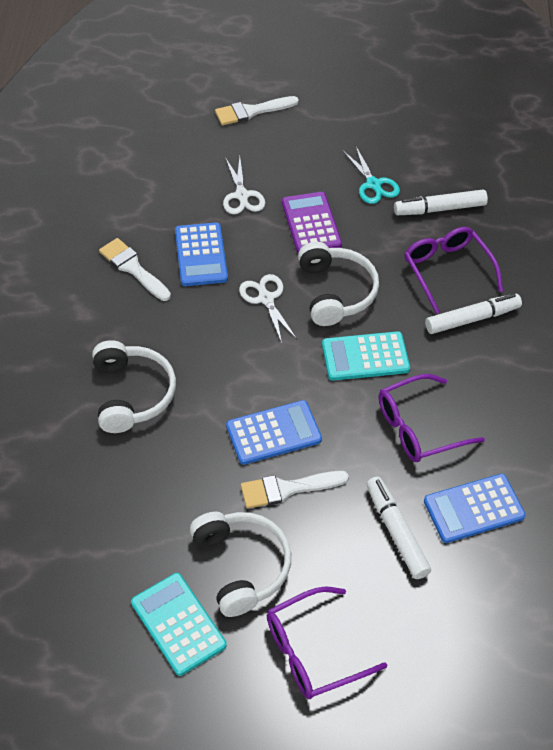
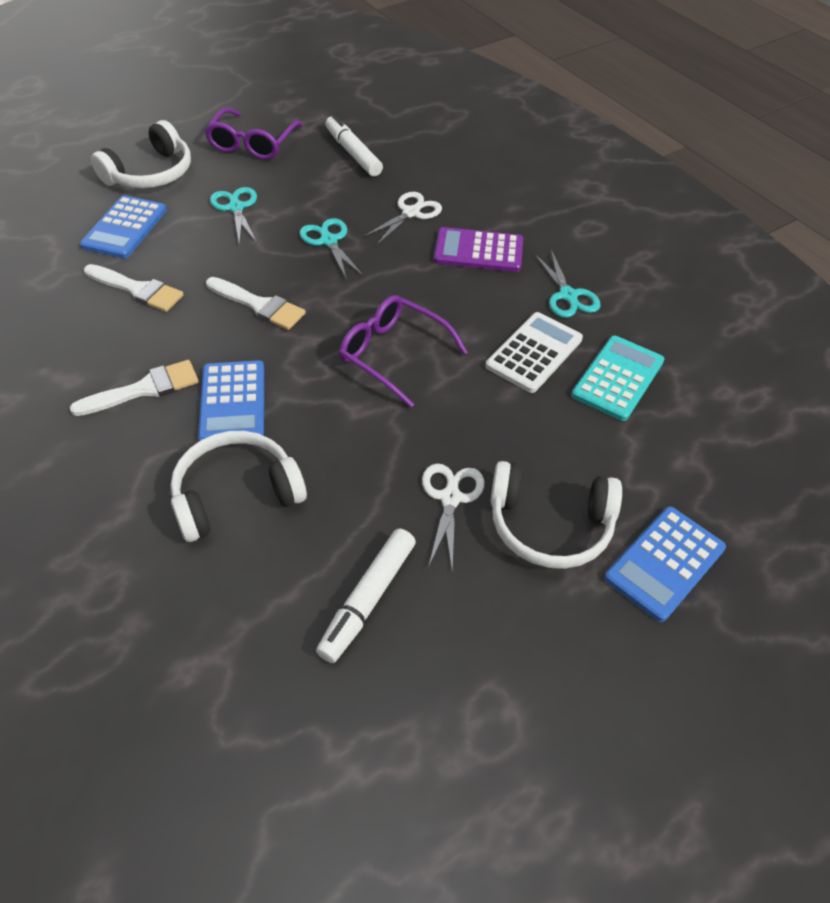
purple glasses: [267,586,387,699] [379,374,485,462] [405,227,503,314] = 3 -> [205,108,303,160] [339,295,468,408] = 2
turquoise calculator: [131,573,227,676] [322,331,410,381] = 2 -> [572,336,664,421] = 1
turquoise scissors: [342,145,400,204] = 1 -> [210,187,257,244] [300,218,364,280] [534,250,600,318] = 3
white calculator: none = 0 -> [486,312,583,393] = 1
white marker: [366,477,431,579] [394,190,488,215] [425,294,522,334] = 3 -> [316,528,416,663] [326,115,383,176] = 2

